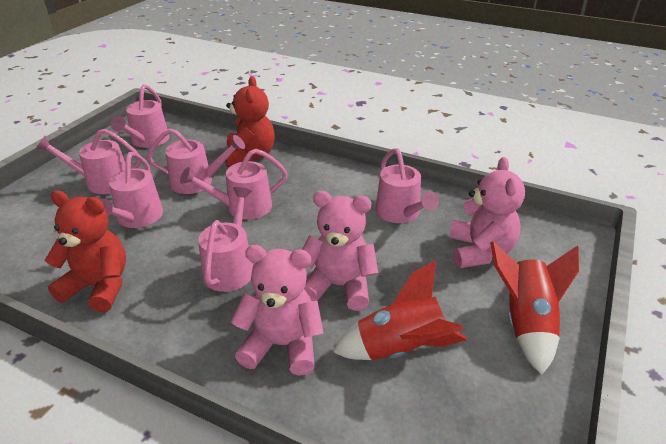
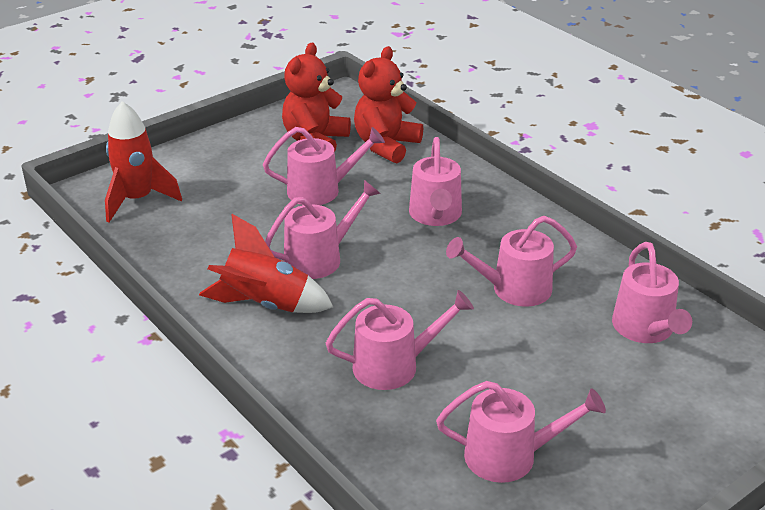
pink teddy bear: [231,245,324,376] [302,191,378,311] [449,157,525,268] = 3 -> none = 0

